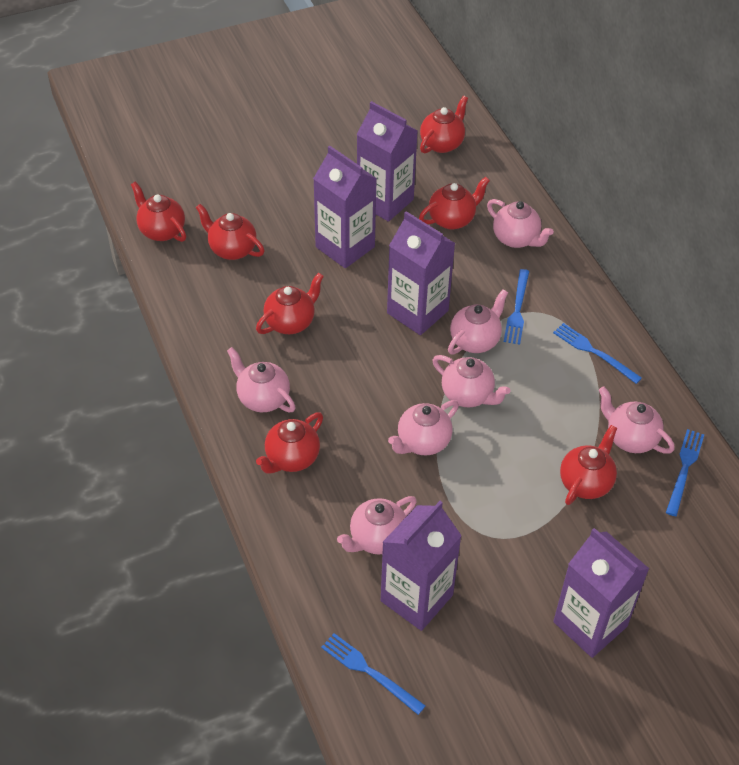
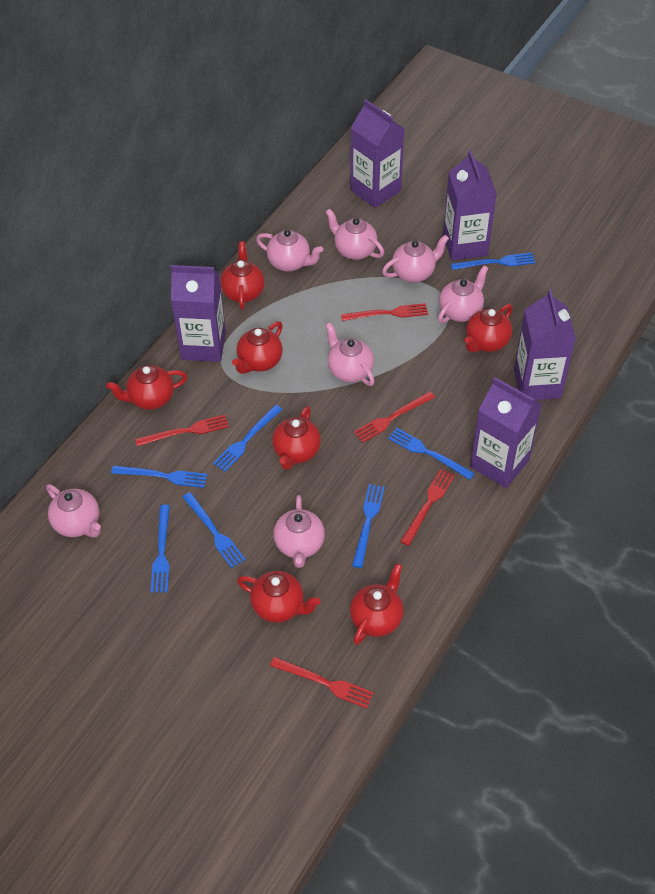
blue fork: [321,633,426,715] [504,269,529,345] [553,323,642,384] [666,429,704,516] = 4 -> [111,466,207,488] [151,505,170,592] [183,492,246,568] [213,405,282,472] [352,484,385,568] [388,428,475,480] [451,253,536,270] = 7
red fork: none = 0 -> [135,415,229,446] [270,657,374,709] [341,303,428,321] [354,391,435,443] [400,469,455,546] = 5

